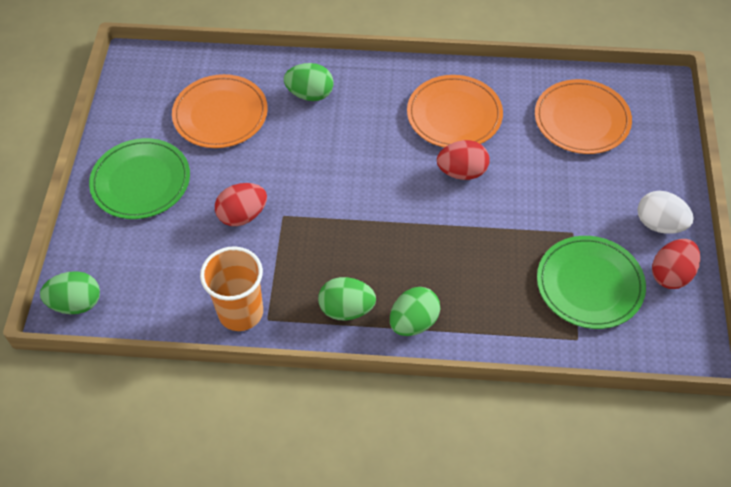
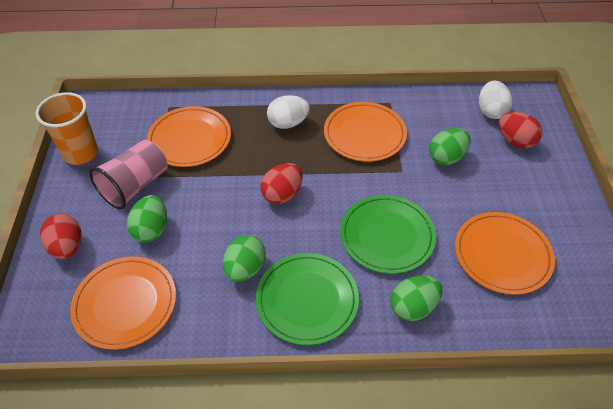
orange plate: [172,74,268,148] [407,75,503,148] [535,79,632,154] = 3 -> [70,257,176,350] [147,106,231,167] [324,102,407,162] [455,212,555,295] = 4
pink cup: none = 0 -> [89,140,167,209] = 1
white egg: [638,191,694,234] = 1 -> [267,95,310,129] [479,80,512,119] = 2

